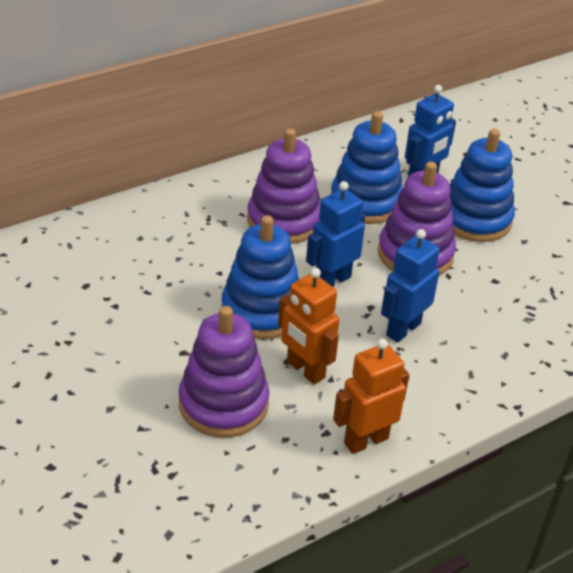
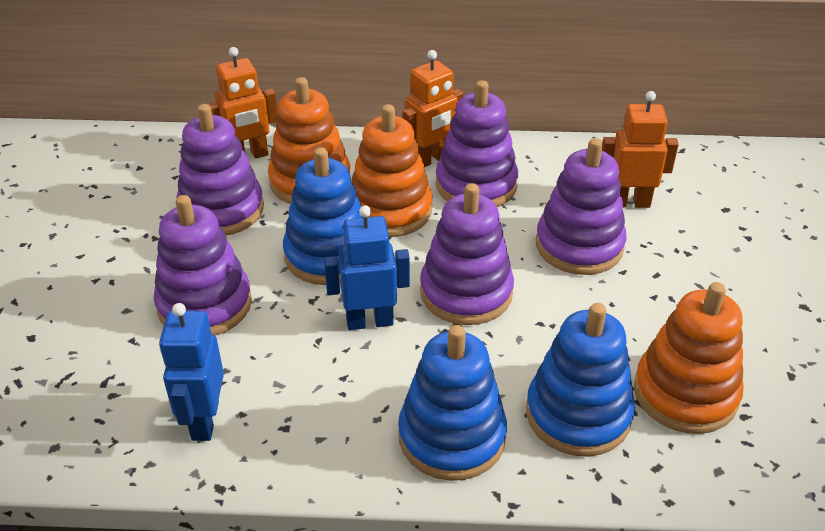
blue robot: [306,181,365,287] [381,229,440,343] [405,85,456,176] = 3 -> [159,303,224,441] [324,205,410,330] = 2
orange robot: [278,268,339,385] [333,338,409,454] = 2 -> [208,47,278,159] [402,50,464,167] [602,91,679,208] = 3
orange stacking toy: none = 0 -> [268,77,351,204] [351,104,432,237] [634,282,744,434] = 3
purple stacking toy: [179,306,269,438] [247,128,321,244] [378,162,456,275] = 3 -> [154,195,252,336] [176,104,264,235] [420,183,514,325] [436,80,518,207] [536,138,626,275] = 5

